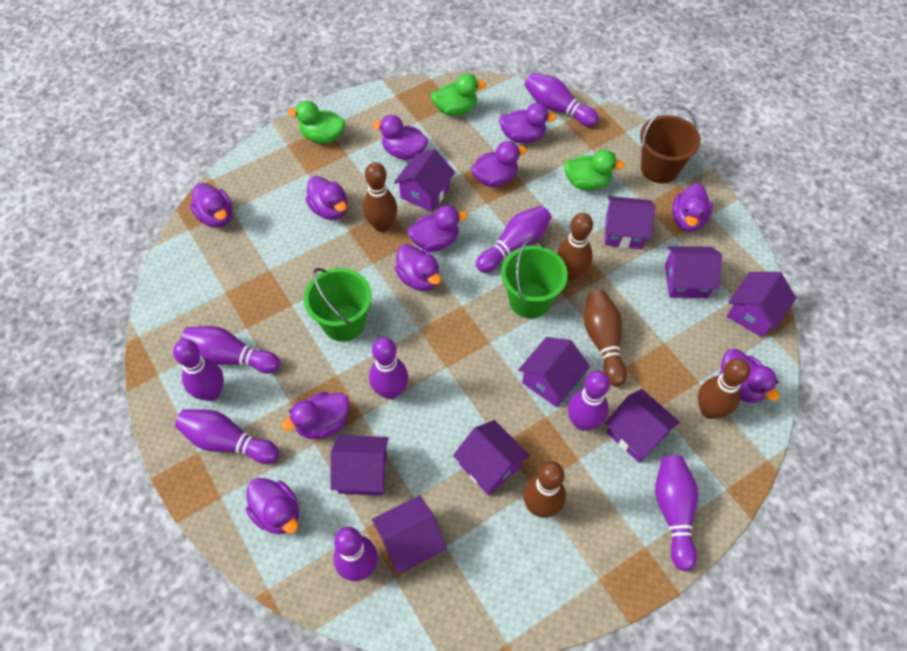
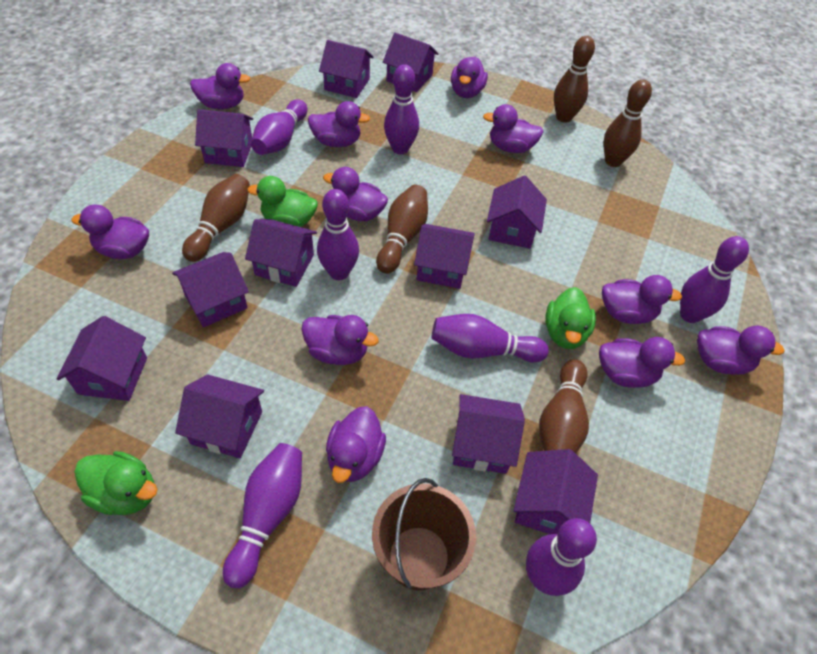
green bucket: [304,268,372,342] [501,238,568,318] = 2 -> none = 0
purple bowling pin: [173,339,224,401] [175,409,279,464] [180,326,280,373] [333,527,378,581] [369,337,408,399] [476,206,551,273] [525,73,599,127] [568,371,610,431] [655,456,698,571] = 9 -> [223,443,302,588] [251,99,307,155] [317,189,359,280] [384,64,419,154] [432,314,549,363] [526,518,597,596] [680,236,749,323] = 7
purple house: [331,435,389,496] [372,496,447,574] [394,149,455,212] [453,420,530,495] [518,337,590,407] [605,196,655,249] [605,389,680,462] [665,246,722,298] [727,272,796,338] = 9 -> [57,316,147,401] [172,252,249,327] [175,375,264,458] [195,109,253,167] [245,219,317,287] [319,40,374,98] [383,33,439,92] [414,224,475,289] [452,394,525,474] [487,176,547,249] [514,449,598,534] = 11

